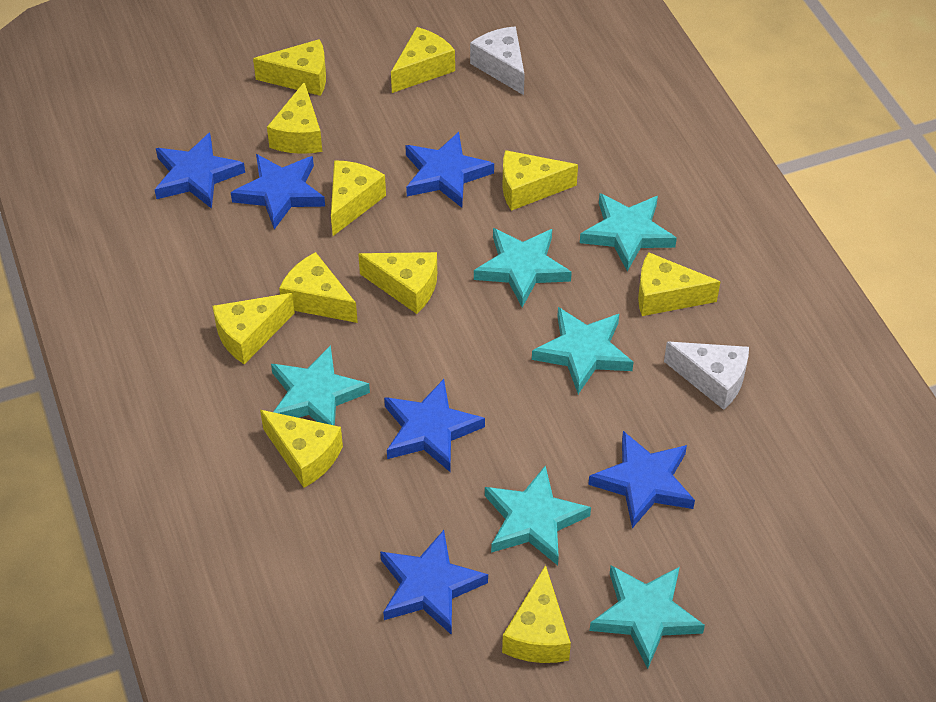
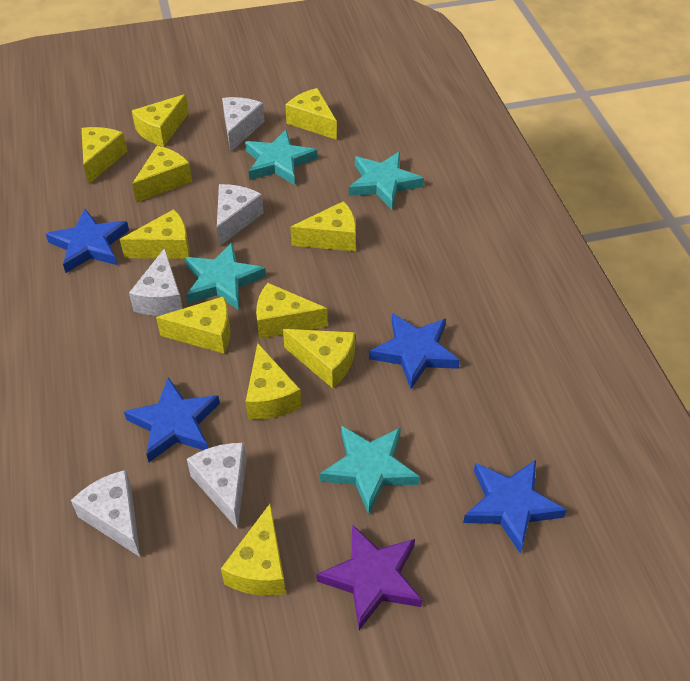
blue star: [154,133,245,209] [231,154,325,229] [380,530,488,635] [384,379,485,472] [405,132,494,208] [588,431,695,528] = 6 -> [46,209,129,273] [124,377,220,462] [369,313,460,389] [463,460,567,554] = 4
purple star: none = 0 -> [316,524,422,630] = 1
turquoise star: [271,345,370,426] [474,228,572,307] [485,465,591,565] [532,307,633,394] [580,193,677,271] [590,565,705,669] = 6 -> [185,242,266,310] [245,129,317,185] [320,426,420,514] [349,152,424,209] = 4
white cheese: [470,26,525,95] [664,342,749,410] = 2 -> [71,470,140,557] [129,248,183,316] [187,443,246,529] [217,184,264,247] [222,97,265,152] = 5

